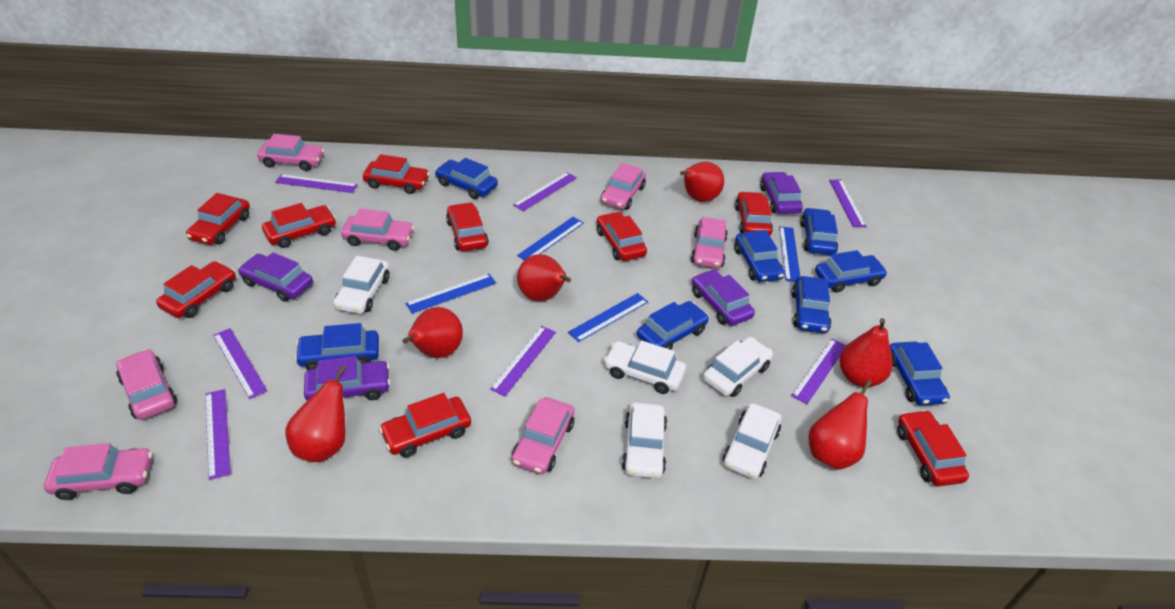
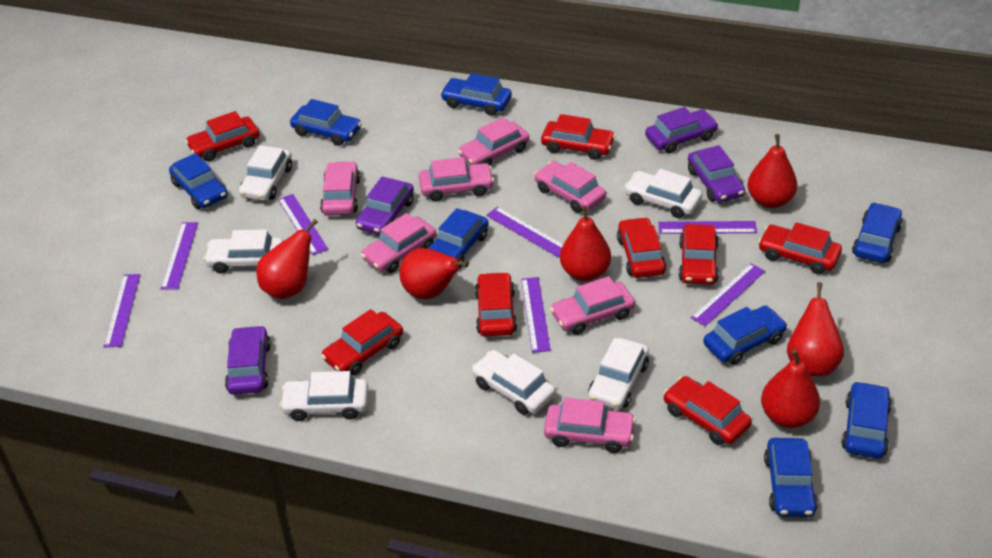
blue ruler: [405,274,496,314] [517,217,584,260] [568,293,648,342] [779,226,800,282] = 4 -> none = 0
red car: [156,261,236,318] [186,193,250,245] [262,203,336,248] [363,154,430,194] [379,393,471,457] [446,202,489,251] [597,212,647,261] [735,192,773,235] [897,410,969,487] = 9 -> [185,111,260,161] [321,309,403,375] [475,272,517,336] [541,114,616,160] [617,217,666,278] [664,376,752,445] [679,224,719,285] [758,222,842,274] = 8
white car: [333,256,390,314] [604,340,686,394] [622,402,667,478] [703,337,773,397] [723,403,781,479] = 5 -> [204,230,283,274] [239,145,292,201] [280,371,368,421] [472,350,556,415] [588,338,649,410] [624,169,702,218] = 6

